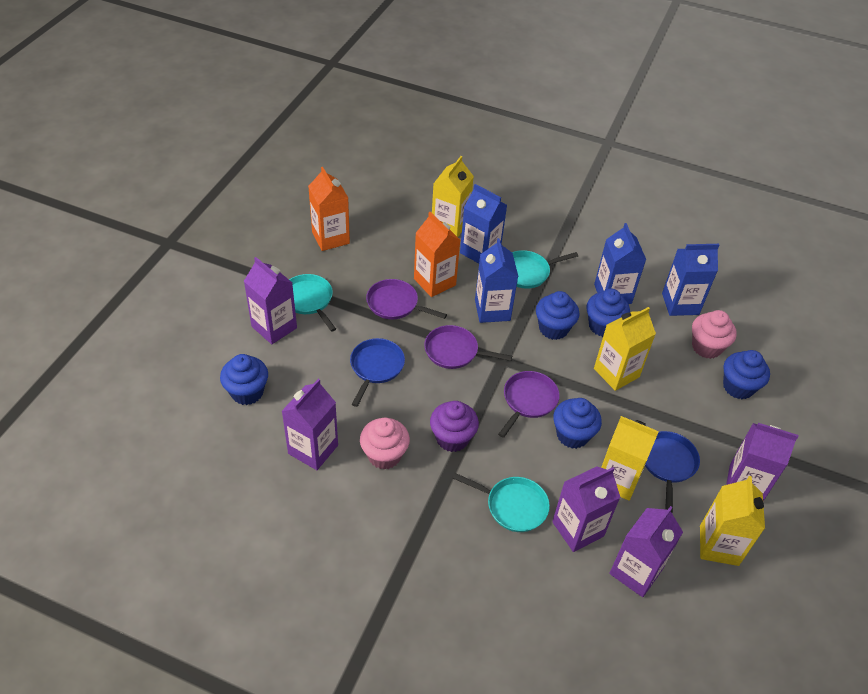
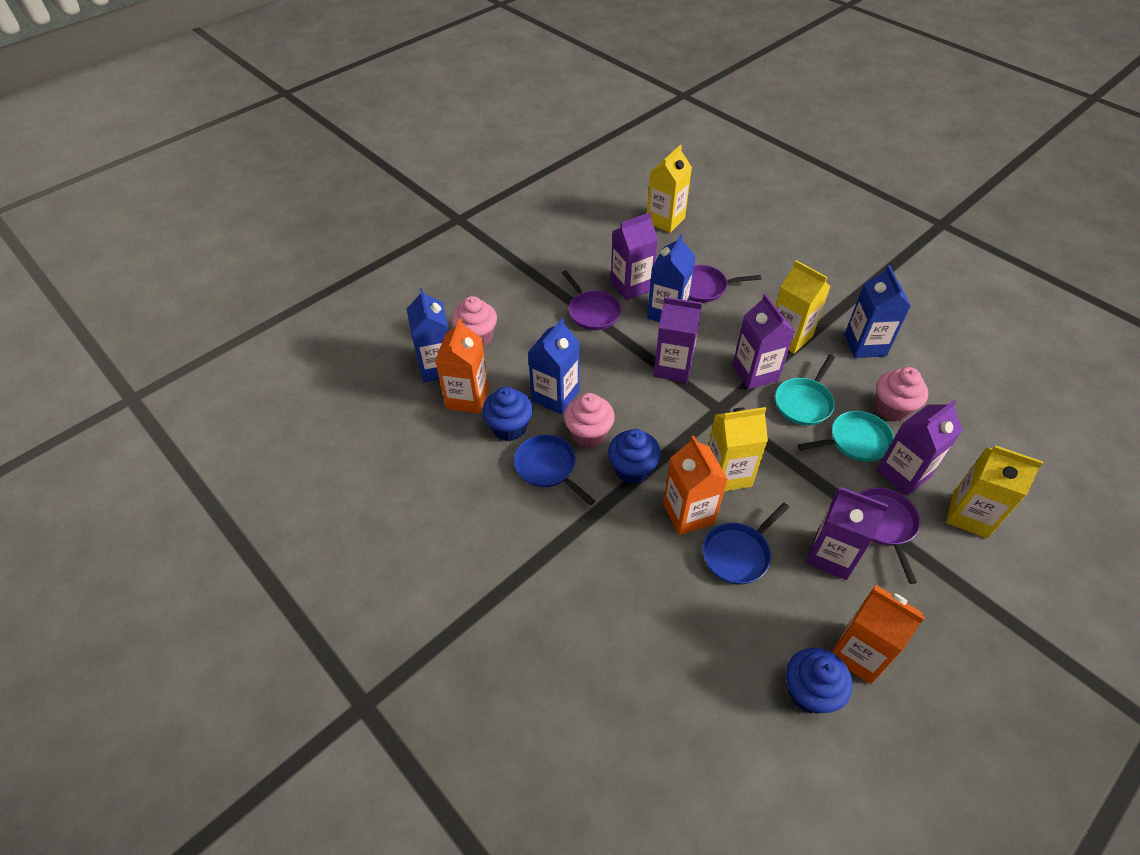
blue cupcake: [220,354,268,405] [536,291,580,340] [553,398,602,449] [586,289,630,337] [723,350,770,399] = 5 -> [482,387,533,441] [608,429,661,484] [786,648,852,714] = 3
orange carton: [308,167,350,251] [414,212,460,297] = 2 -> [435,318,489,414] [663,436,728,535] [832,585,925,684] = 3
pink cupcake: [360,418,410,470] [692,310,737,359] = 2 -> [451,296,497,347] [564,393,615,448] [876,367,928,421] = 3
purple cupcake: [430,401,479,452] = 1 -> none = 0
turquoise pan: [289,274,336,332] [453,473,550,532] [512,250,578,288] = 3 -> [775,355,835,425] [798,411,894,462] = 2

